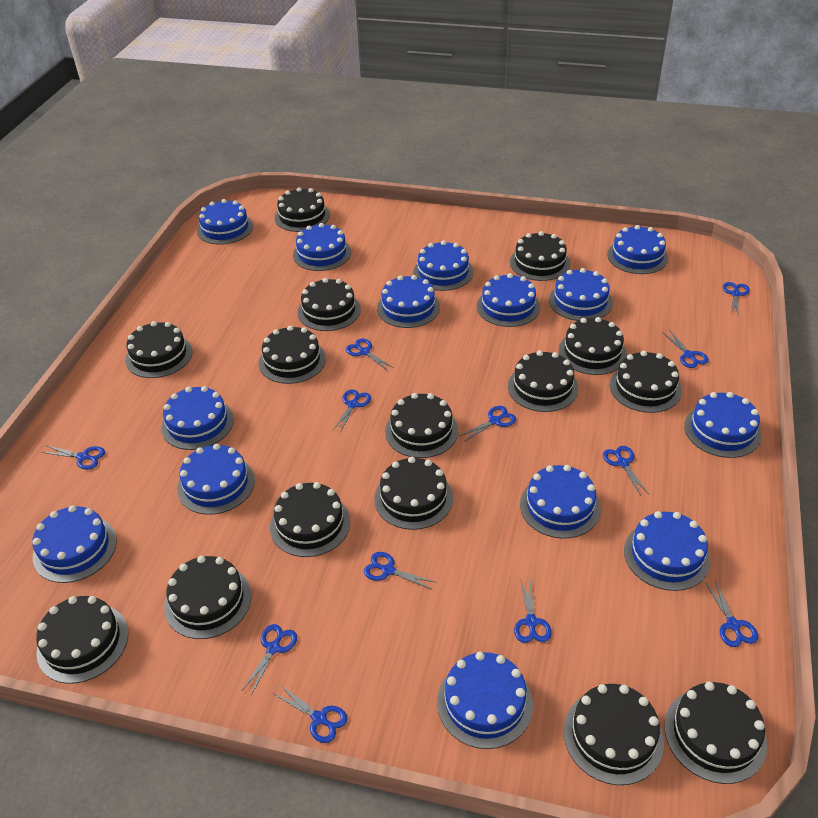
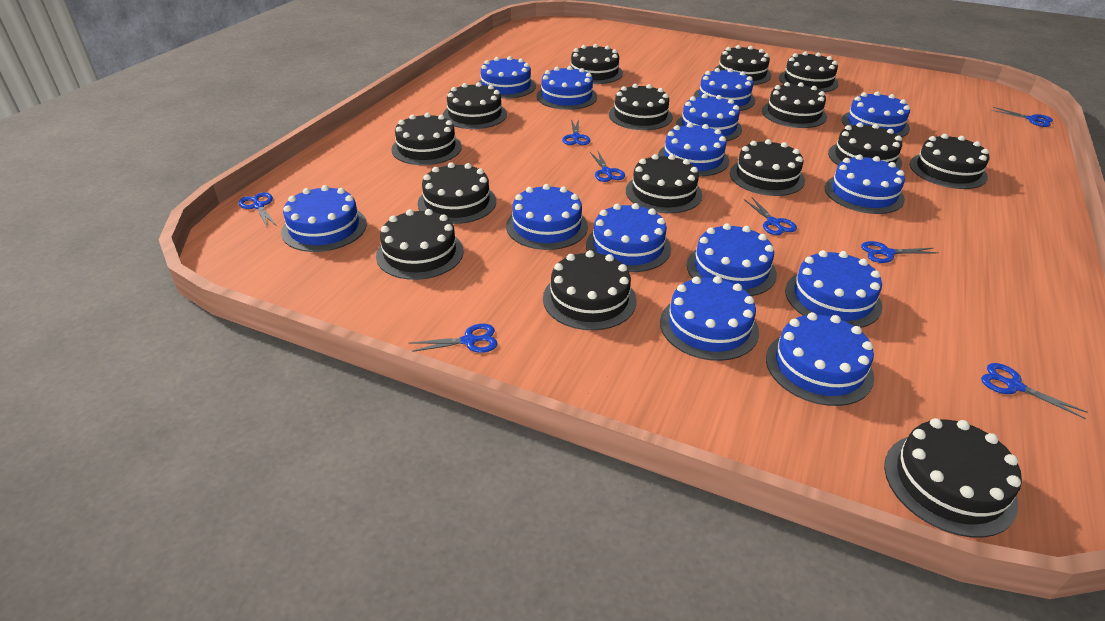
blue scissors: [42,446,105,470] [242,624,297,695] [272,684,348,743] [332,390,371,433] [346,339,394,371] [364,552,435,590] [458,406,516,442] [514,577,552,643] [603,446,649,496] [663,331,709,368] [705,581,758,647] [723,282,750,317] = 12 -> [239,192,277,227] [410,324,498,353] [562,119,590,145] [590,151,625,182] [744,197,797,235] [861,241,938,263] [981,363,1088,419] [991,107,1053,127] = 8

